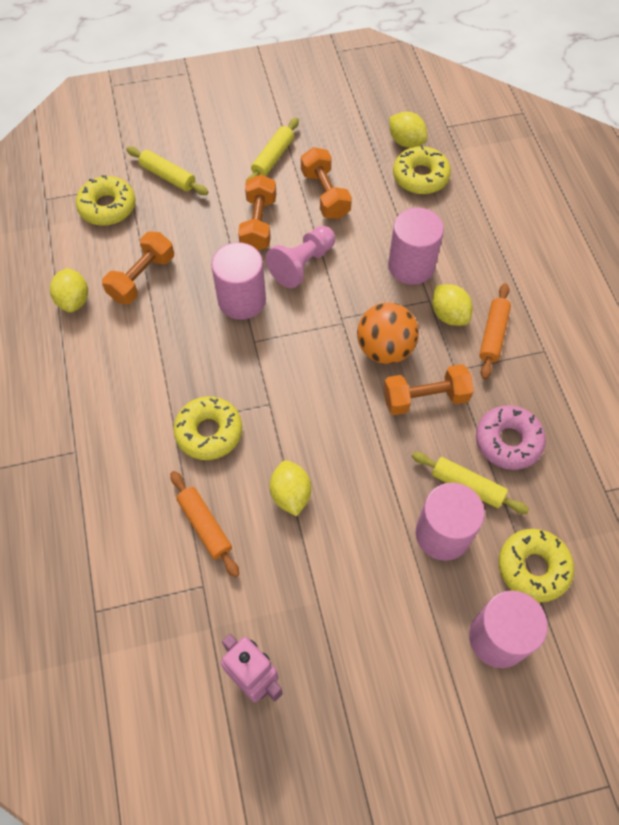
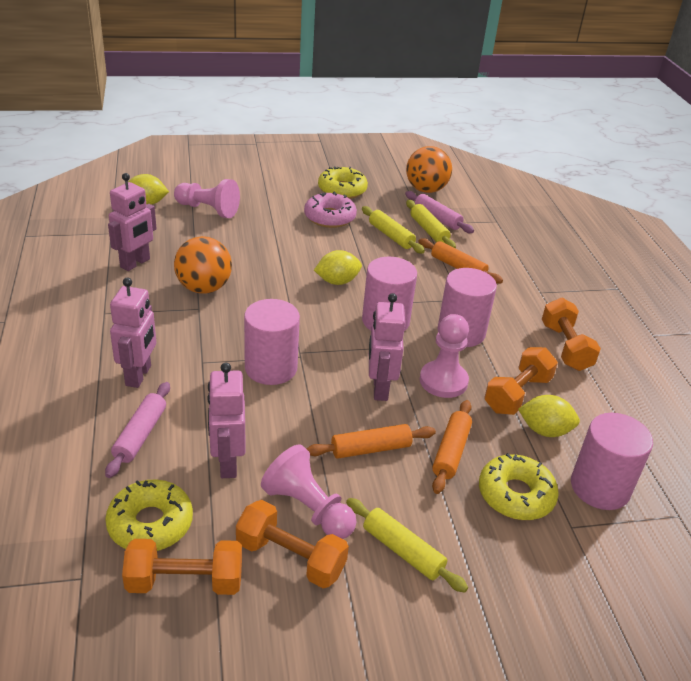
orange ball: [357,302,419,364] = 1 -> [174,236,232,294] [406,146,452,193] = 2
orange rolling pin: [170,471,239,577] [479,283,511,379] = 2 -> [307,424,436,459] [418,238,503,284] [432,400,472,494] = 3
pink pawn: [266,226,335,288] = 1 -> [174,179,240,218] [261,444,357,539] [420,314,469,398] = 3
pink robot: [220,634,283,702] = 1 -> [108,173,157,271] [110,277,156,388] [207,362,246,478] [369,293,405,401] = 4
pink rolling pin: none = 0 -> [105,382,170,478] [405,191,474,233] = 2
yellow donut: [76,175,135,226] [173,396,242,460] [393,145,451,194] [499,529,574,603] = 4 -> [105,480,193,551] [318,167,368,199] [479,453,559,520] = 3
yellow lemon: [50,268,88,312] [270,460,311,517] [389,112,427,148] [432,284,473,326] = 4 -> [128,174,169,205] [314,250,362,285] [518,395,580,437] = 3

